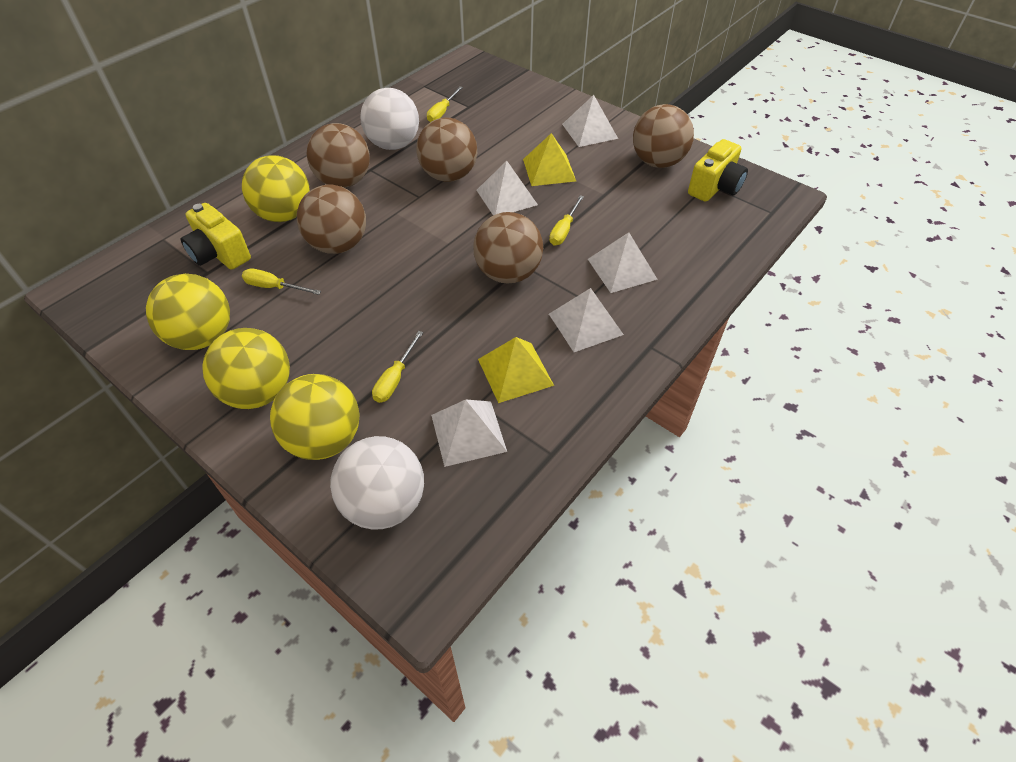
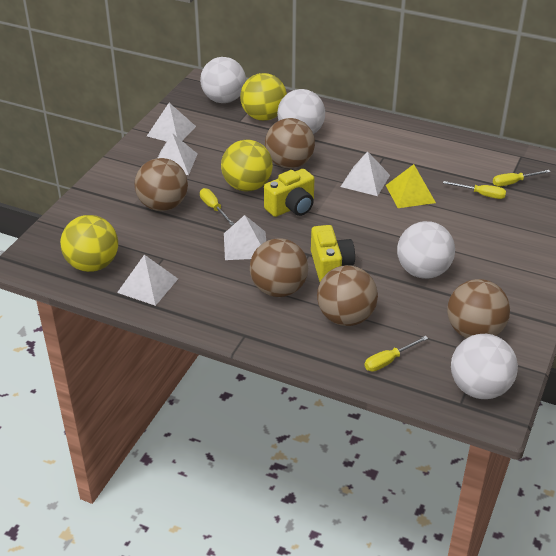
white ball: [330,436,424,529] [360,88,419,150] = 2 -> [200,57,246,103] [277,89,325,134] [397,221,455,279] [451,334,518,399] = 4
yellow ball: [146,274,230,350] [202,328,290,409] [242,155,310,222] [270,374,360,460] = 4 -> [60,215,118,272] [221,140,273,191] [240,73,287,121] = 3
yellow pyramid: [478,337,554,403] [523,133,576,186] = 2 -> [386,164,436,208] = 1

